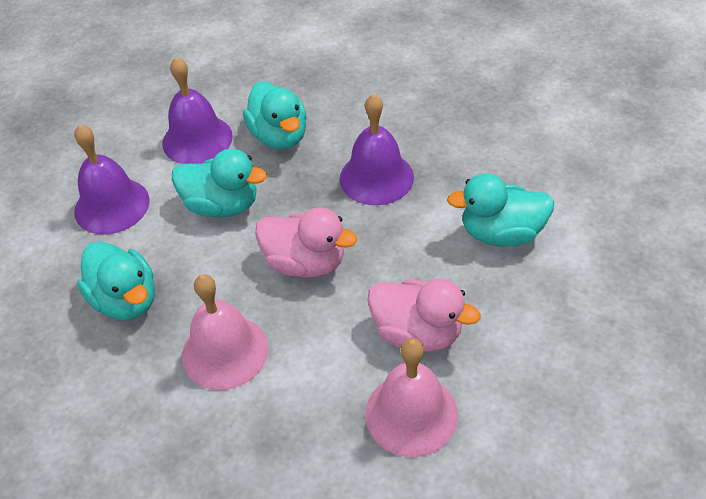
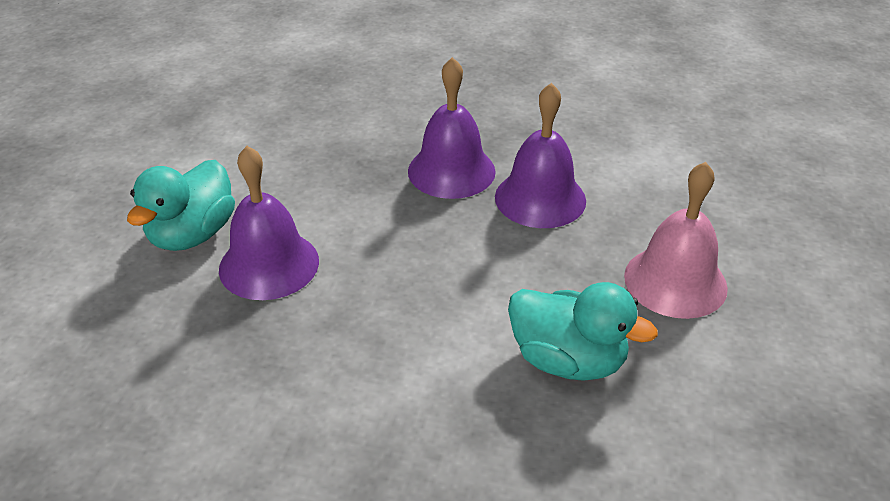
pink bell: [182,274,268,390] [365,338,458,457] = 2 -> [624,162,728,319] = 1
pink duck: [255,207,357,278] [367,279,480,352] = 2 -> none = 0
turquoise duck: [77,241,155,320] [172,149,267,218] [243,81,307,149] [447,173,554,246] = 4 -> [127,160,235,251] [508,282,658,381] = 2

